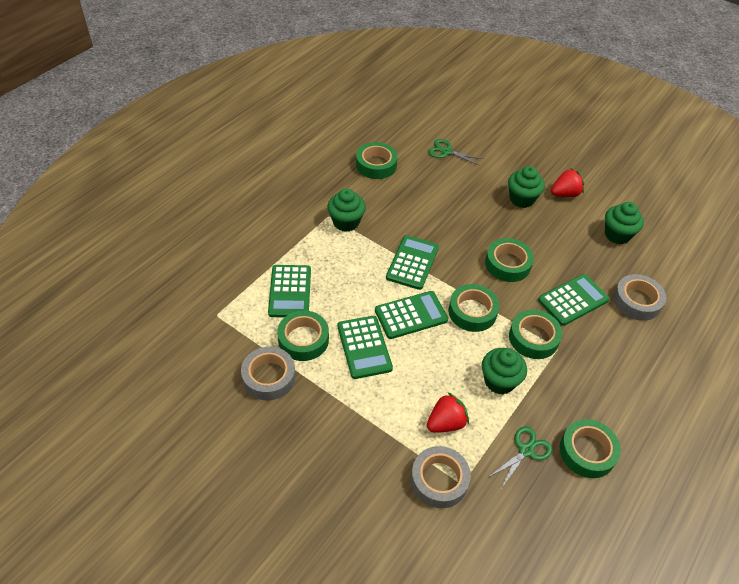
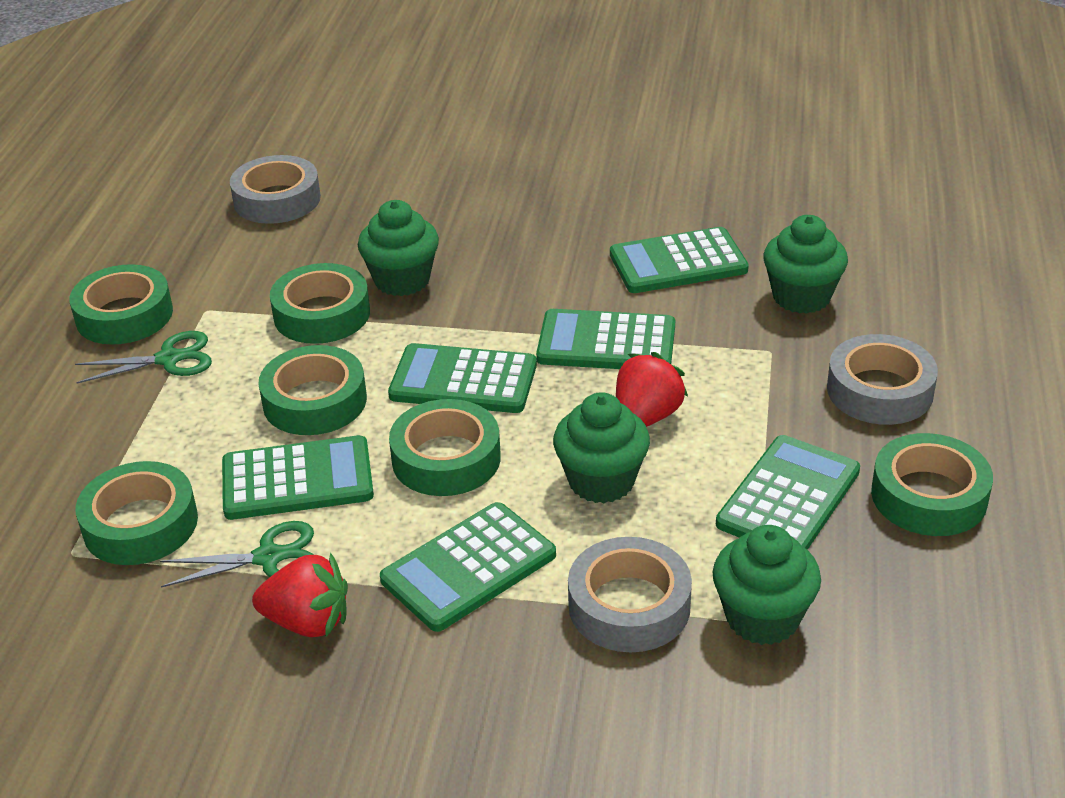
green calculator: [268,265,311,317] [338,316,393,379] [375,291,448,339] [386,235,439,290] [538,274,610,326] = 5 -> [222,435,374,520] [380,502,556,632] [388,343,537,413] [536,309,675,369] [610,227,749,293] [716,435,860,550] = 6

